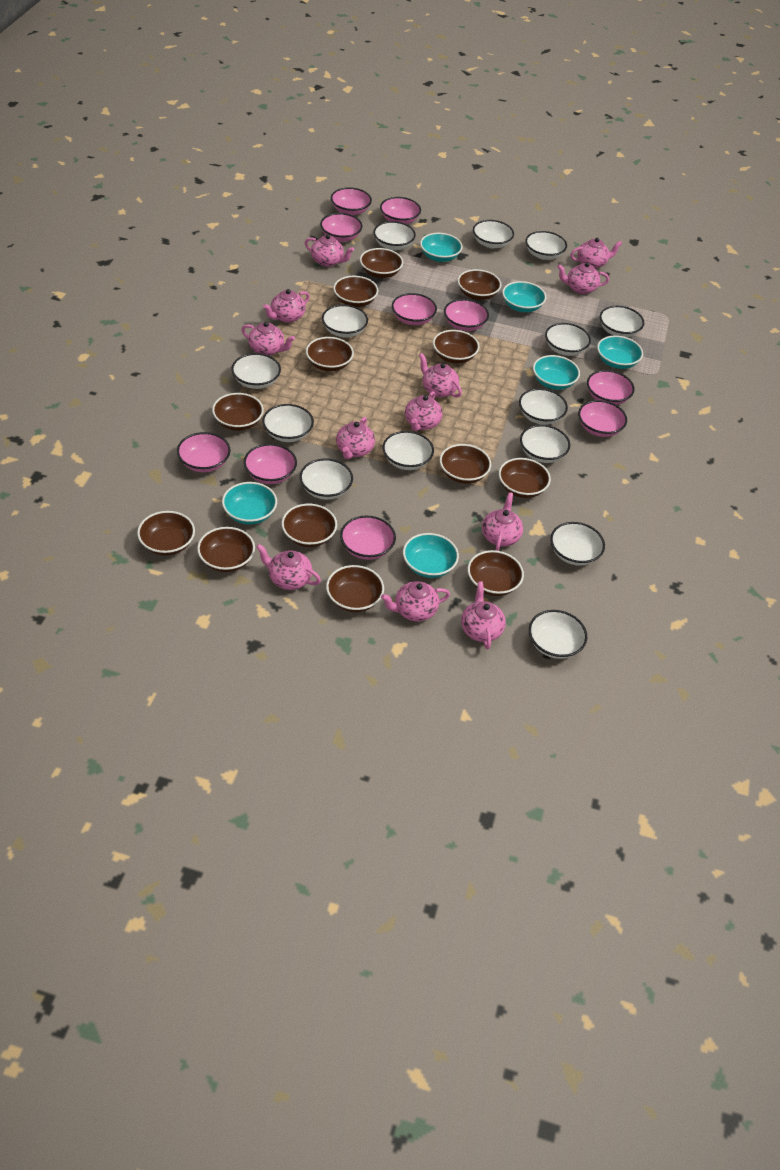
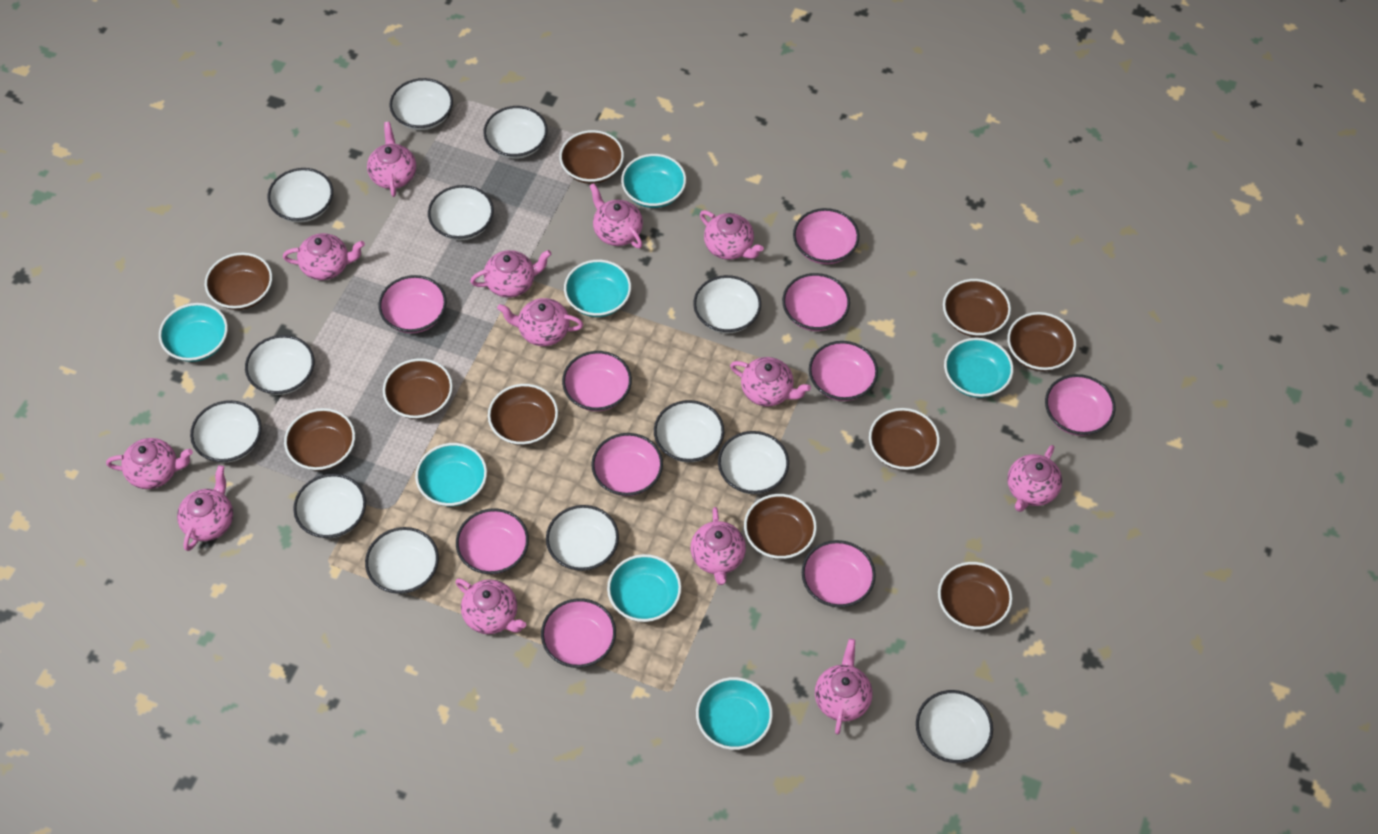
brown bowl: [137,511,195,556] [197,527,255,572] [212,393,264,431] [282,504,337,547] [306,337,354,371] [326,565,384,612] [333,276,378,307] [360,248,403,278] [433,330,480,364] [440,444,491,484] [458,269,501,300] [468,550,524,596] [499,458,551,498] = 13 -> [205,252,272,310] [284,408,355,471] [383,358,453,419] [488,384,558,445] [559,130,624,184] [744,494,817,559] [869,408,940,470] [938,562,1013,630] [943,279,1011,337] [1007,312,1076,371] = 10
pink teapot: [241,322,295,356] [256,544,321,590] [263,289,310,323] [305,234,354,267] [336,417,375,459] [381,581,450,622] [405,391,443,431] [419,353,462,397] [461,581,506,650] [482,492,523,551] [557,262,609,294] [570,238,622,269] = 12 -> [106,438,193,489] [177,465,233,551] [283,233,365,280] [367,122,416,197] [455,579,526,634] [470,250,551,298] [497,298,583,346] [590,183,643,248] [690,507,746,585] [700,210,764,260] [730,357,811,407] [815,639,872,734] [1007,445,1062,512] = 13
turquoise bowl: [222,482,277,525] [403,533,459,578] [420,233,463,262] [502,281,546,312] [533,355,580,390] [597,335,643,369] = 6 -> [159,303,228,362] [415,443,487,506] [564,260,631,317] [607,554,682,622] [621,154,686,208] [696,677,773,750] [944,338,1014,398] = 7
white bowl: [231,353,281,389] [262,404,314,442] [300,459,353,500] [322,304,368,337] [373,221,416,250] [383,431,434,470] [473,220,514,248] [519,388,568,425] [520,425,570,463] [525,231,567,260] [529,610,587,659] [545,323,591,356] [550,522,605,565] [600,306,644,337] = 14 -> [190,400,262,463] [245,335,314,395] [268,168,333,223] [293,474,366,538] [365,527,439,594] [390,78,453,130] [428,185,494,241] [483,106,548,159] [546,505,619,571] [654,400,724,463] [693,275,761,334] [718,431,789,494] [916,690,993,763] = 13

